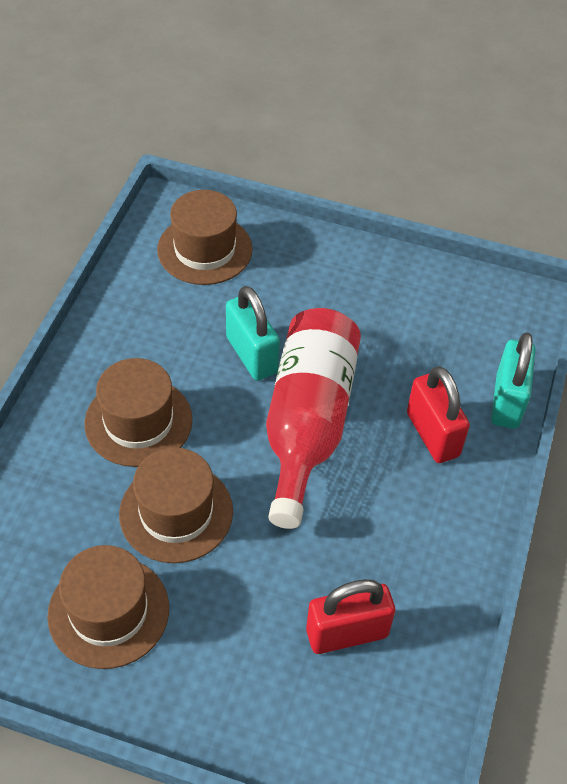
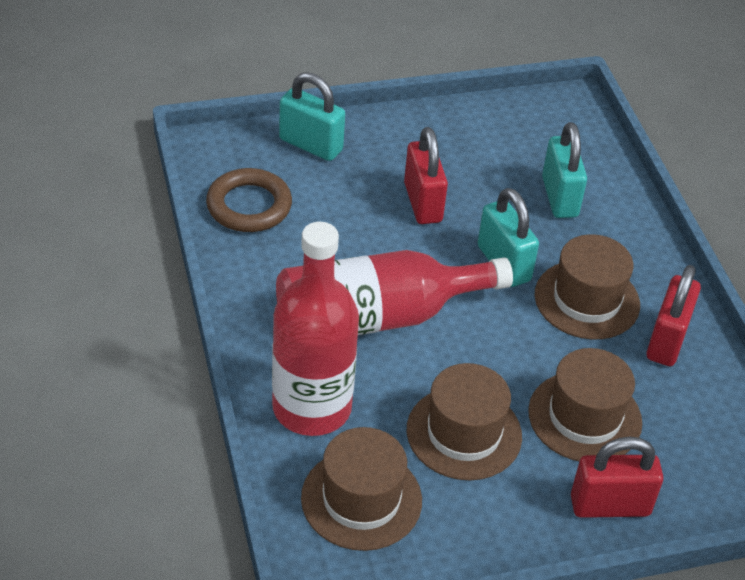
brown ring: none = 0 -> [206,168,292,232] = 1
red bottle: [266,308,361,529] = 1 -> [272,222,359,436] [276,250,513,335] = 2
red padlock: [306,579,395,654] [407,366,470,463] = 2 -> [404,127,448,224] [571,437,663,518] [647,265,701,366] = 3
turquoise padlock: [226,286,280,381] [491,332,536,429] = 2 -> [279,72,345,161] [477,188,539,287] [542,122,587,218] = 3

